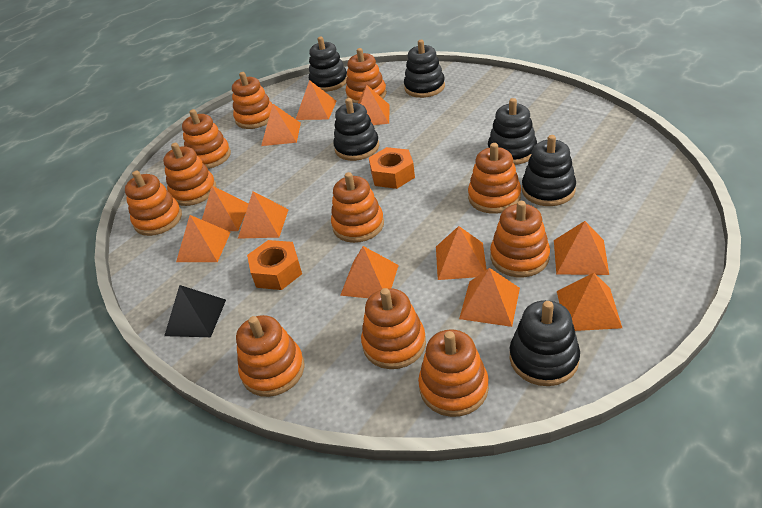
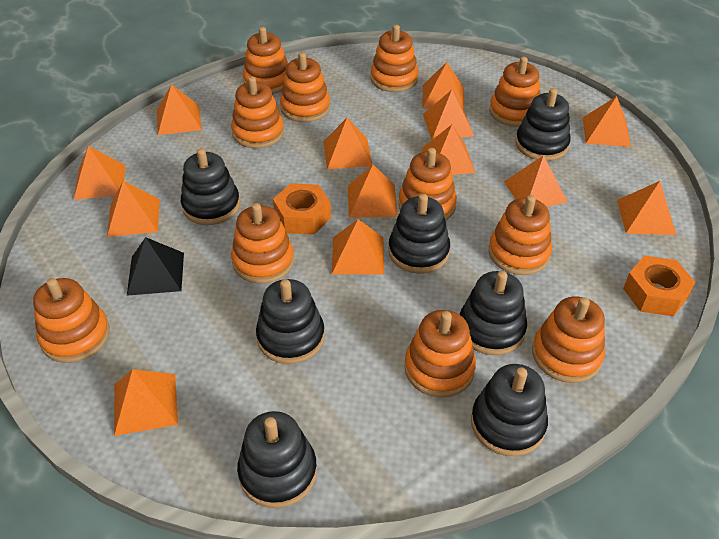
black stacking toy: [309,37,348,92] [333,98,379,161] [404,40,445,98] [488,98,537,165] [510,300,580,386] [522,135,576,206] = 6 -> [181,148,240,225] [237,411,317,508] [256,279,325,364] [388,194,450,274] [459,271,527,355] [471,364,548,456] [515,88,571,161] = 7
orange pyramid: [176,215,231,262] [202,186,249,231] [238,191,289,239] [261,104,301,146] [296,80,337,120] [340,246,399,298] [358,85,390,125] [436,226,487,280] [459,268,520,327] [554,221,609,275] [557,273,622,331] = 11 -> [74,146,126,200] [107,181,160,237] [114,369,178,436] [157,84,202,135] [323,118,372,169] [332,219,384,275] [348,165,398,218] [422,62,465,110] [422,125,476,175] [423,90,474,140] [504,155,568,207] [583,96,631,147] [617,181,676,235] = 13

